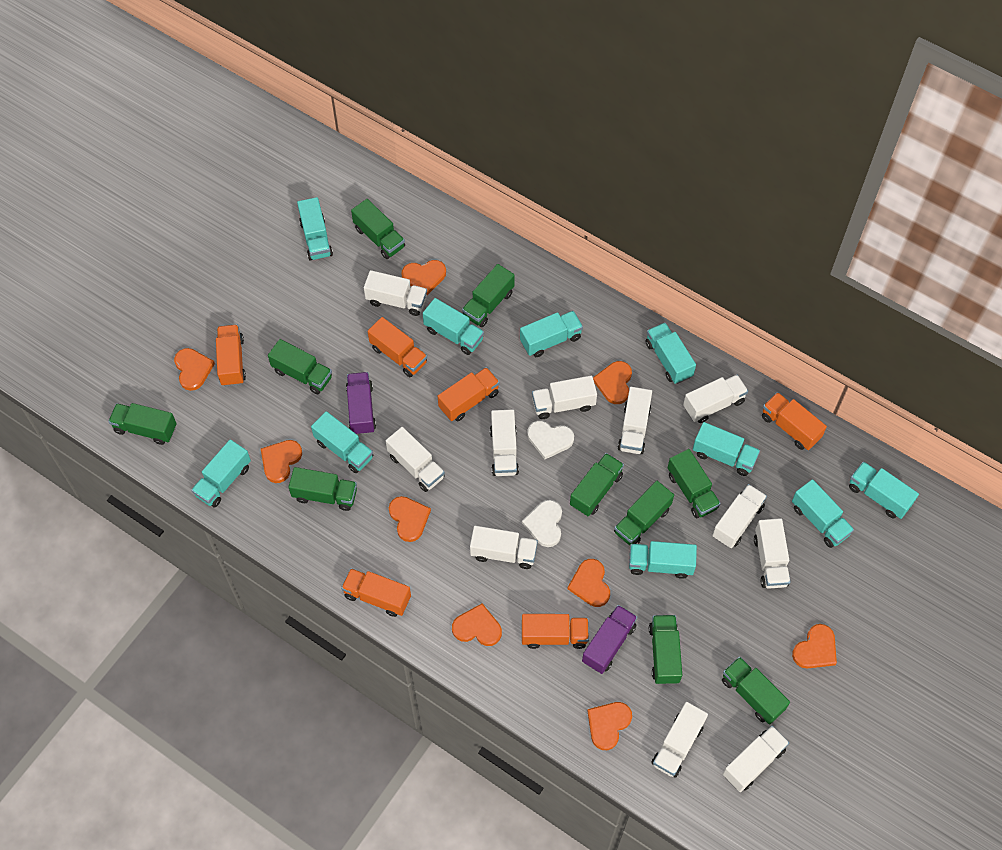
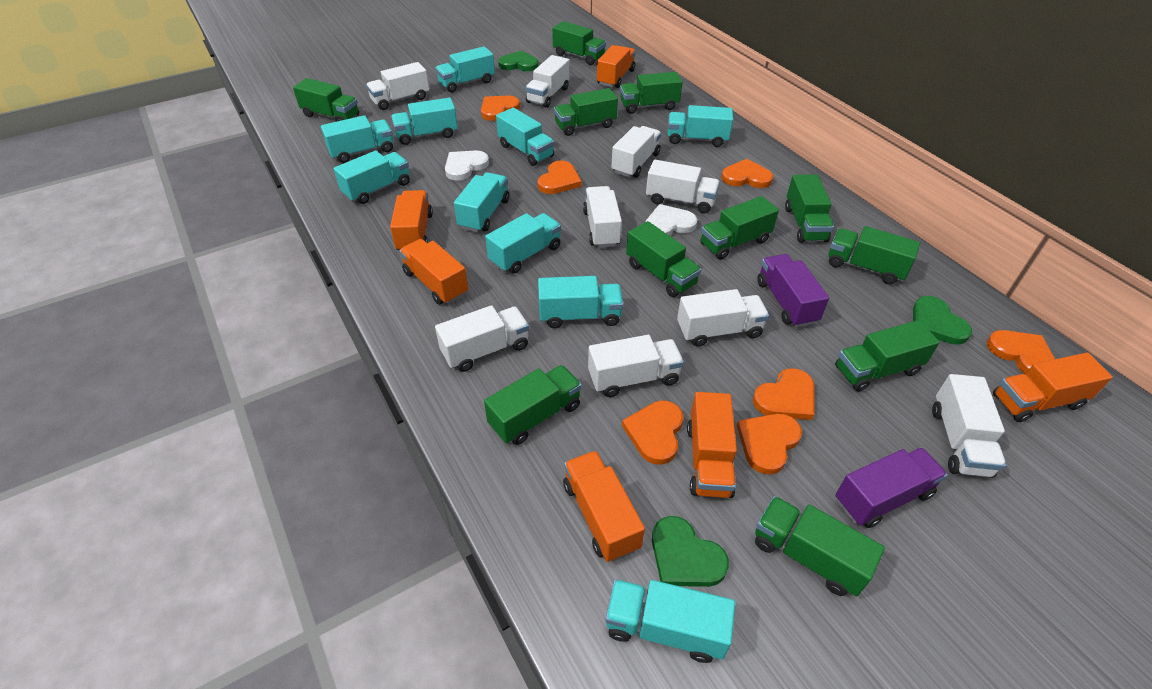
green heart: none = 0 -> [498,51,538,71] [652,516,729,587] [913,296,972,345] = 3
green truck: [108,403,177,445] [268,339,332,394] [288,467,357,511] [351,199,405,259] [462,264,515,327] [570,453,624,516] [614,481,674,545] [649,615,682,684] [668,449,721,518] [722,657,790,724] = 10 -> [293,78,359,122] [484,365,582,445] [552,21,606,65] [554,88,618,136] [620,72,683,114] [626,221,701,297] [700,196,779,260] [755,496,885,596] [785,174,834,243] [829,226,920,284] [835,320,940,392] = 11
orange heart: [174,348,215,391] [261,440,302,483] [389,496,431,542] [401,260,446,295] [452,603,502,646] [567,559,610,607] [588,702,632,750] [593,361,632,404] [792,624,837,668] = 9 -> [481,95,520,121] [537,160,582,194] [622,400,684,465] [721,159,773,188] [737,414,802,474] [753,368,814,420] [987,330,1055,374] = 7
white truck: [364,270,427,316] [386,427,445,492] [470,526,538,569] [490,410,519,476] [532,376,597,419] [618,387,652,454] [651,702,708,777] [683,375,748,423] [712,484,767,548] [723,726,789,792] [754,518,790,589] = 11 -> [366,62,429,110] [435,305,529,372] [525,55,570,108] [583,186,622,248] [588,335,684,397] [611,126,661,178] [646,160,720,213] [677,289,769,347] [932,374,1006,478] = 9

